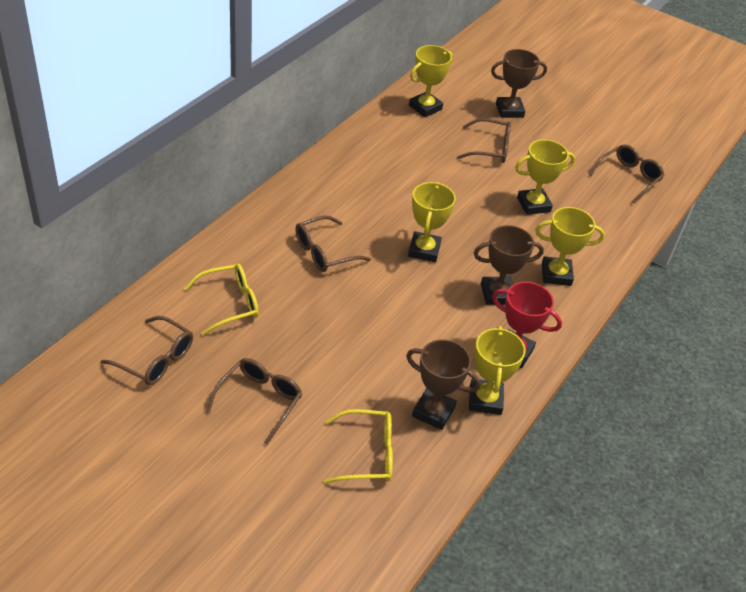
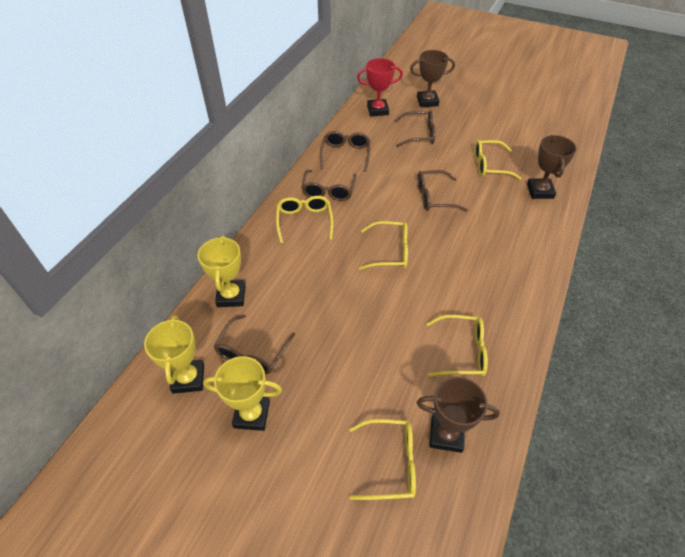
yellow glasses: [184,264,259,335] [324,409,393,484] = 2 -> [276,196,333,244] [349,419,416,500] [359,221,408,270] [426,315,488,377] [474,140,521,180] = 5
yellow trophy: [408,182,456,262] [409,45,453,117] [469,326,526,415] [515,139,575,215] [535,207,605,286] = 5 -> [144,315,204,394] [198,235,245,307] [203,356,282,431] = 3

